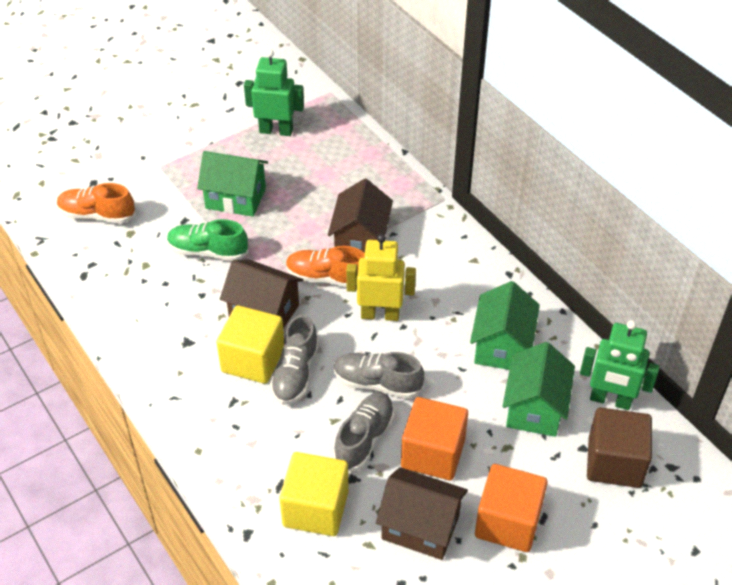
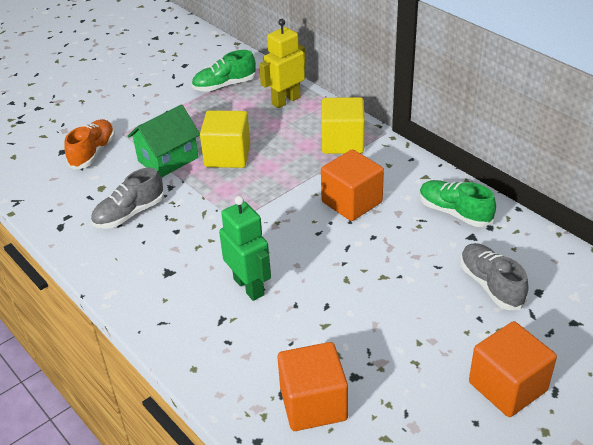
brown cube: [587,407,652,488] = 1 -> none = 0
brown house: [220,260,303,328] [328,179,393,253] [376,467,468,560] = 3 -> none = 0
green house: [197,151,268,217] [470,281,540,370] [503,342,575,437] = 3 -> [128,105,200,178] = 1
green robot: [244,49,304,136] [580,320,660,410] = 2 -> [219,196,271,301] = 1
green shoe: [167,219,249,261] = 1 -> [192,50,256,92] [419,180,496,227] = 2
grey shoe: [270,315,319,405] [333,392,394,471] [334,352,424,399] = 3 -> [91,167,164,229] [460,243,528,310] = 2
orange cube: [401,397,468,480] [475,464,548,552] = 2 -> [278,342,348,431] [321,149,384,221] [469,321,557,417] = 3
orange shoe: [57,183,136,224] [286,246,365,288] = 2 -> [64,119,115,170] = 1

